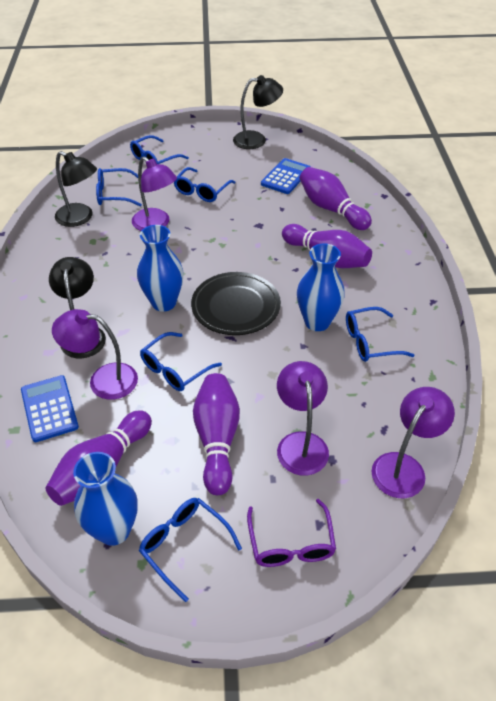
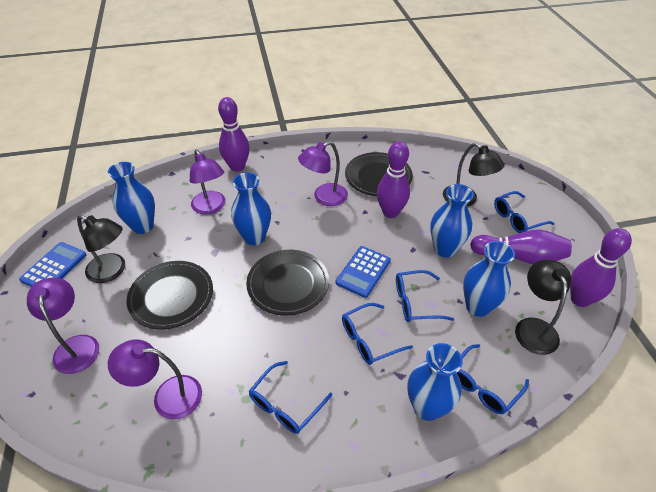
black plate: [191,272,281,335] = 1 -> [127,261,213,329] [246,250,329,315] [345,152,413,196] = 3
blue glasses: [96,168,142,207] [130,135,189,164] [139,498,242,602] [140,332,222,391] [174,167,235,202] [346,307,415,362] = 6 -> [249,361,332,434] [342,303,413,365] [396,270,454,322] [457,344,529,414] [494,191,555,233] = 5
blue vase: [73,452,138,546] [137,225,184,312] [297,243,345,331] = 3 -> [108,162,155,234] [231,173,271,245] [407,343,462,421] [430,184,474,258] [463,241,515,317] = 5
purple glasses: [247,499,336,567] = 1 -> none = 0

